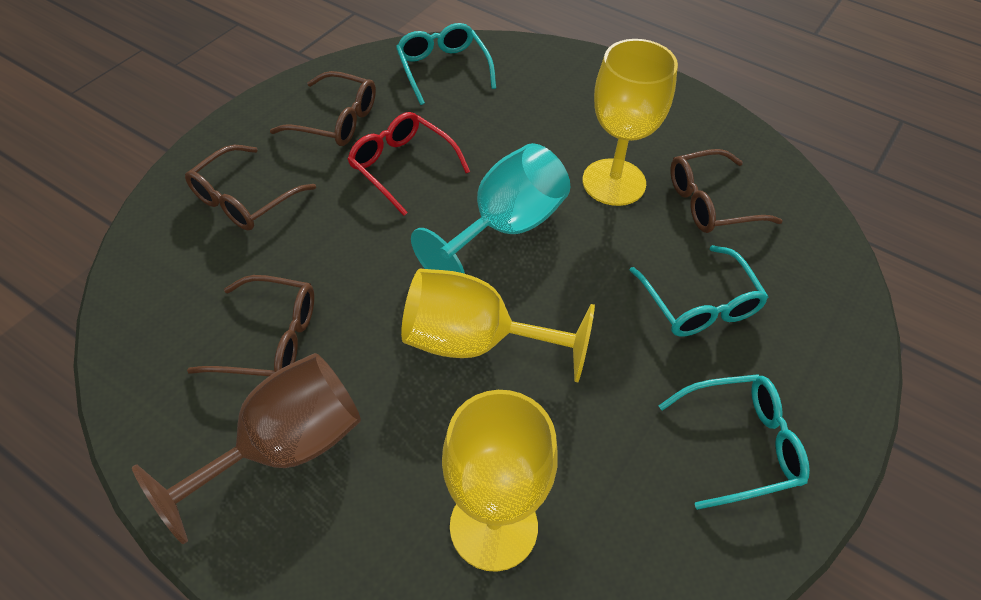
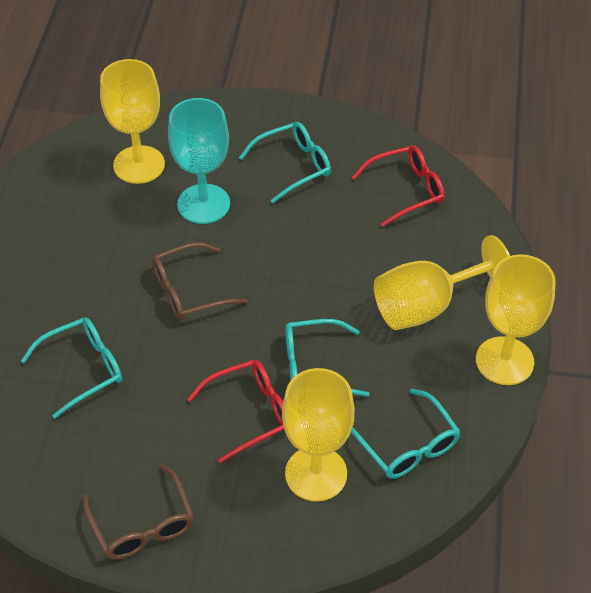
brown glasses: [185,145,316,230] [187,275,314,376] [270,71,376,146] [670,149,783,233] = 4 -> [83,464,194,560] [152,242,248,321] = 2
brown goblet: [132,353,361,544] = 1 -> none = 0
red glasses: [348,112,470,216] = 1 -> [187,360,284,463] [352,145,445,227] = 2
turquoise glasses: [396,23,496,105] [630,245,768,337] [659,374,810,510] = 3 -> [21,317,122,419] [239,122,331,203] [286,319,370,397] [351,389,461,479] = 4
yellow goblet: [401,268,595,382] [442,390,558,572] [582,39,678,206] = 3 -> [100,59,165,184] [282,368,355,502] [374,235,510,330] [476,254,556,385] = 4

